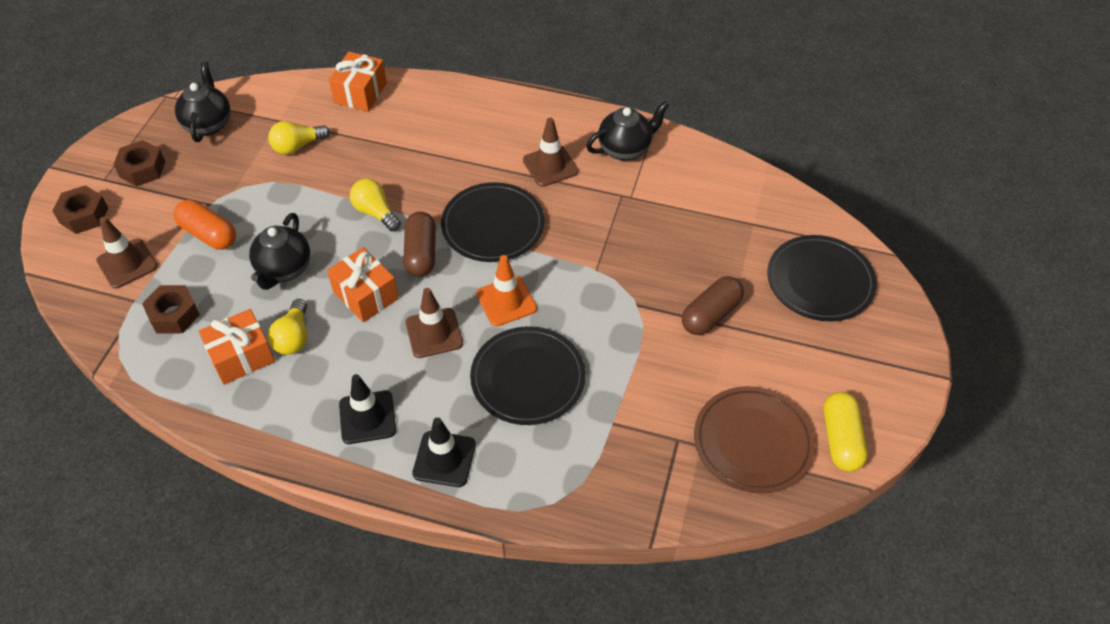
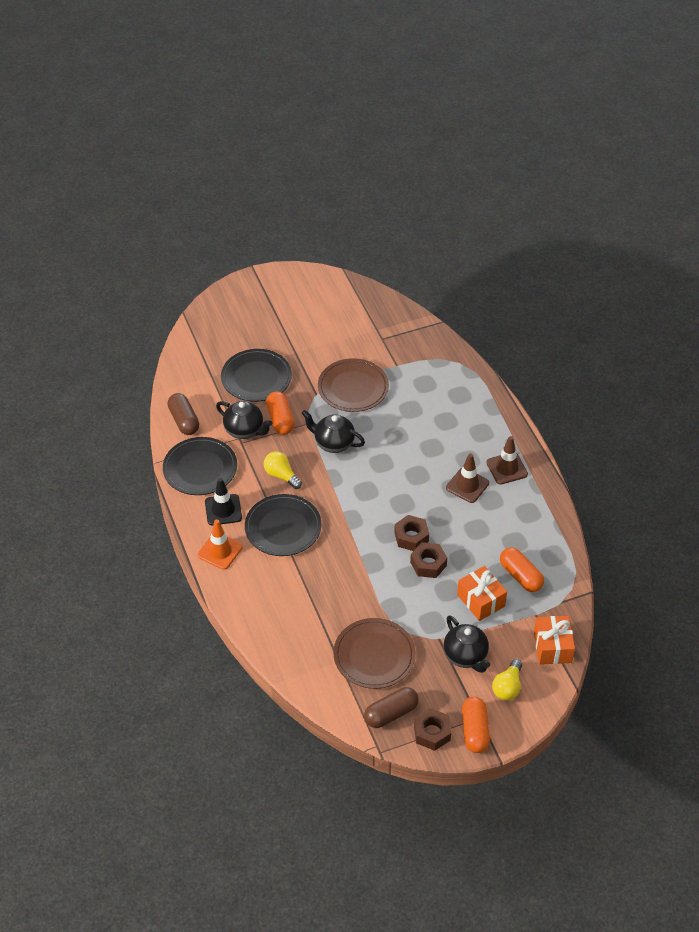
black traffic cone: [339,374,396,444] [412,417,476,487] = 2 -> [205,478,242,525] = 1
brown plate: [694,386,815,494] = 1 -> [318,358,389,412] [333,618,416,689] = 2
brown traffic cone: [96,217,157,289] [406,288,463,358] [523,118,578,187] = 3 -> [446,453,489,503] [486,436,528,485] = 2
orange capsule: [174,200,236,249] = 1 -> [266,391,294,435] [462,697,490,753] [500,547,544,592] = 3
orange gift: [198,309,275,385] [327,247,399,322] [329,52,387,111] = 3 -> [457,566,507,621] [534,616,575,665] = 2
yellow capsule: [824,392,868,471] = 1 -> none = 0
yellow light bulb: [268,121,330,155] [268,299,307,355] [350,179,401,231] = 3 -> [264,451,302,489] [492,659,522,701] = 2

